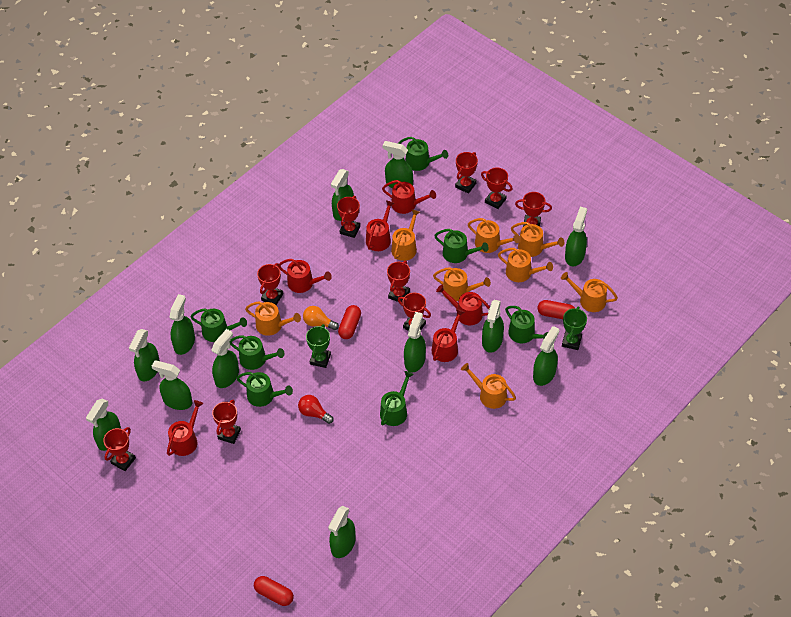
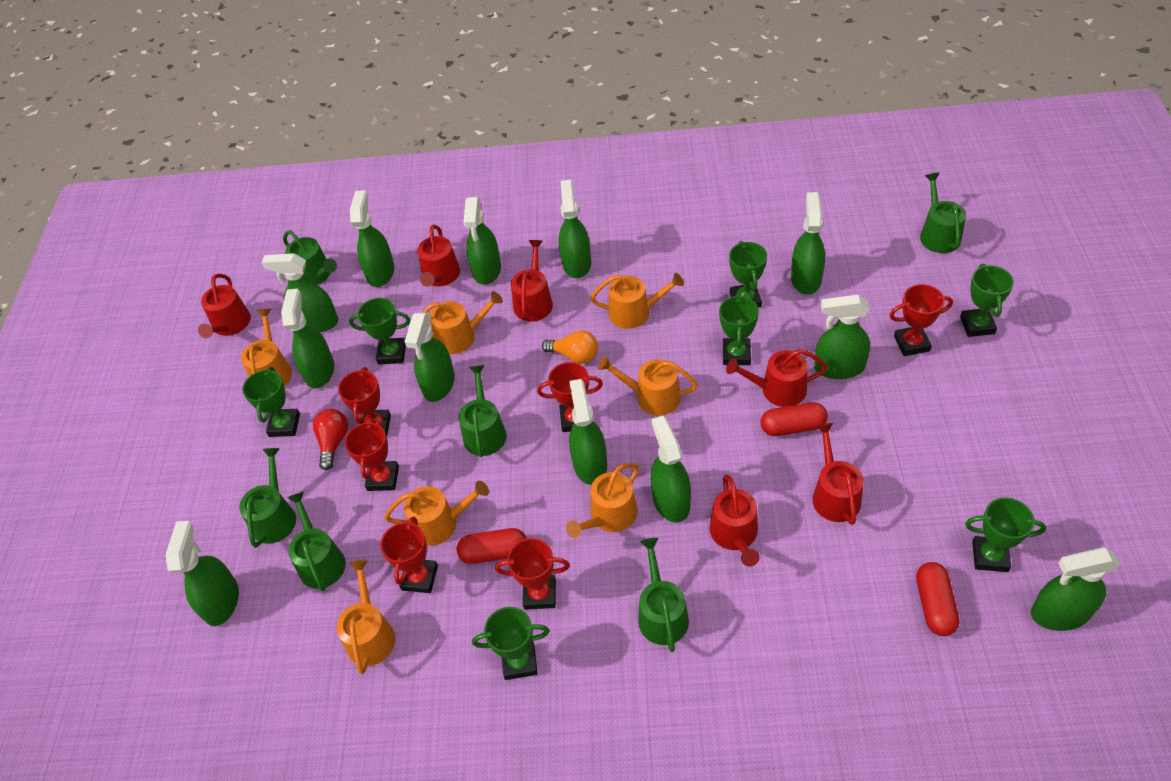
green trophy: [306,324,331,368] [562,307,587,350] = 2 -> [242,367,300,437] [349,298,410,365] [472,607,549,680] [719,294,759,365] [729,241,767,308] [960,264,1014,337] [965,497,1046,572] = 7
green watering can: [190,308,247,342] [230,335,285,370] [237,372,293,407] [380,371,414,426] [398,137,448,171] [434,229,489,263] [505,306,548,343] = 7 -> [239,448,296,548] [283,230,337,285] [287,491,346,591] [459,365,507,457] [638,538,689,652] [920,173,966,253] = 6
orange watering can: [245,301,301,336] [391,209,420,261] [433,267,491,301] [461,363,516,409] [468,218,520,253] [498,248,553,282] [511,222,565,257] [561,272,618,312] = 8 -> [241,309,292,386] [337,559,395,674] [384,481,489,546] [422,291,503,354] [566,463,639,538] [590,273,684,329] [598,356,698,416] = 7
red trophy: [103,427,136,471] [212,400,241,444] [257,263,283,305] [337,196,360,238] [387,261,410,302] [398,293,431,331] [455,152,478,194] [481,167,513,209] [515,192,552,227] = 9 -> [338,367,391,437] [344,418,399,491] [380,516,438,593] [495,538,570,610] [537,362,603,432] [889,284,953,356] = 6

